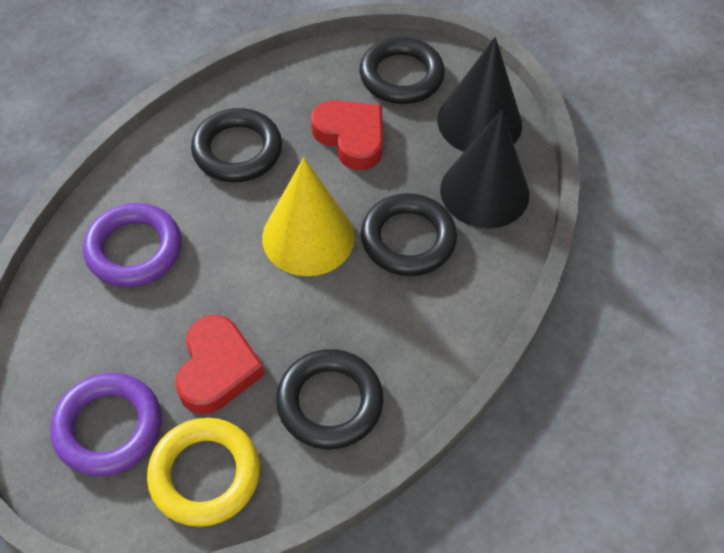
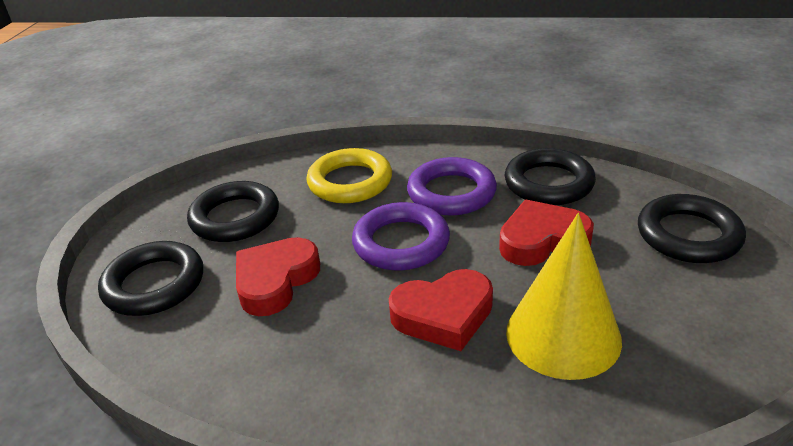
black cone: [437,37,522,152] [440,110,529,229] = 2 -> none = 0
red heart: [176,315,265,414] [311,100,383,170] = 2 -> [236,237,320,316] [389,269,493,351] [499,200,594,266] = 3

